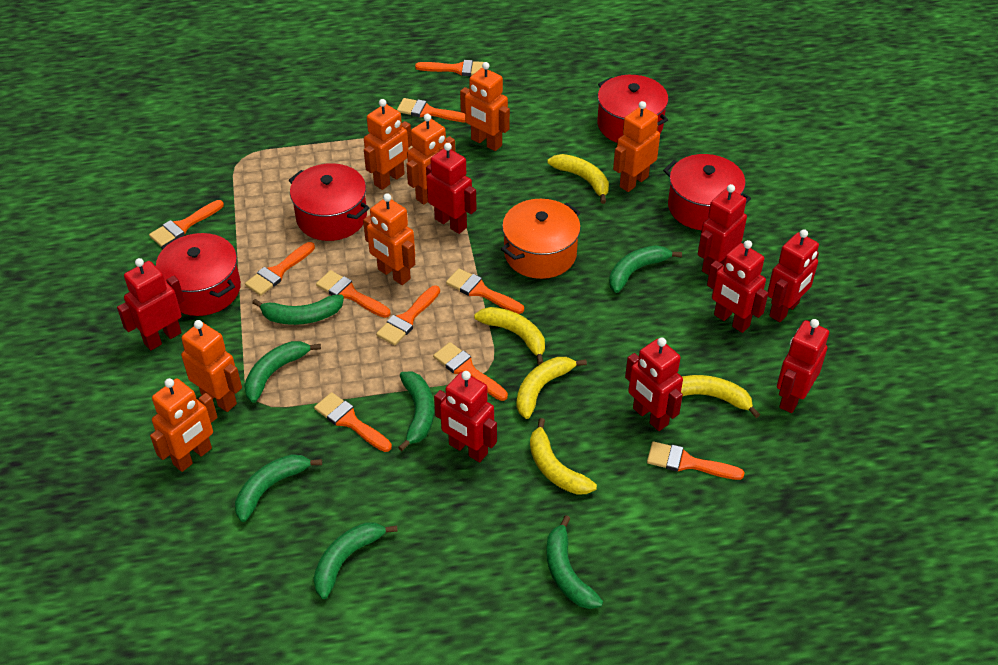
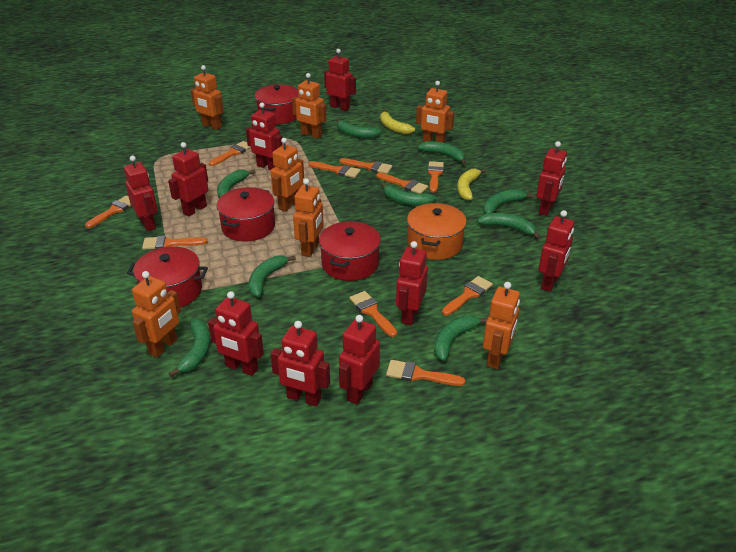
green banana: [235,454,322,522] [244,341,321,403] [252,294,344,325] [313,523,398,599] [398,371,434,451] [546,515,603,609] [609,245,682,293] = 7 -> [169,319,210,377] [217,169,256,198] [249,255,296,297] [336,118,381,138] [381,182,436,206] [418,141,466,165] [434,316,488,361] [477,213,540,239] [483,189,534,214] = 9
red robot: [117,258,184,350] [426,143,477,234] [434,371,497,462] [625,338,683,431] [698,184,747,275] [707,240,768,333] [767,229,819,322] [777,319,829,413] = 8 -> [124,155,158,232] [168,142,208,216] [208,291,264,376] [246,103,283,170] [271,321,330,406] [324,49,356,111] [339,315,380,404] [396,241,428,326] [536,141,567,216] [538,210,574,292] = 10
yellow banana: [474,307,545,365] [516,357,587,419] [530,418,597,495] [548,154,609,204] [681,375,760,418] = 5 -> [380,109,415,134] [457,169,486,200] = 2

